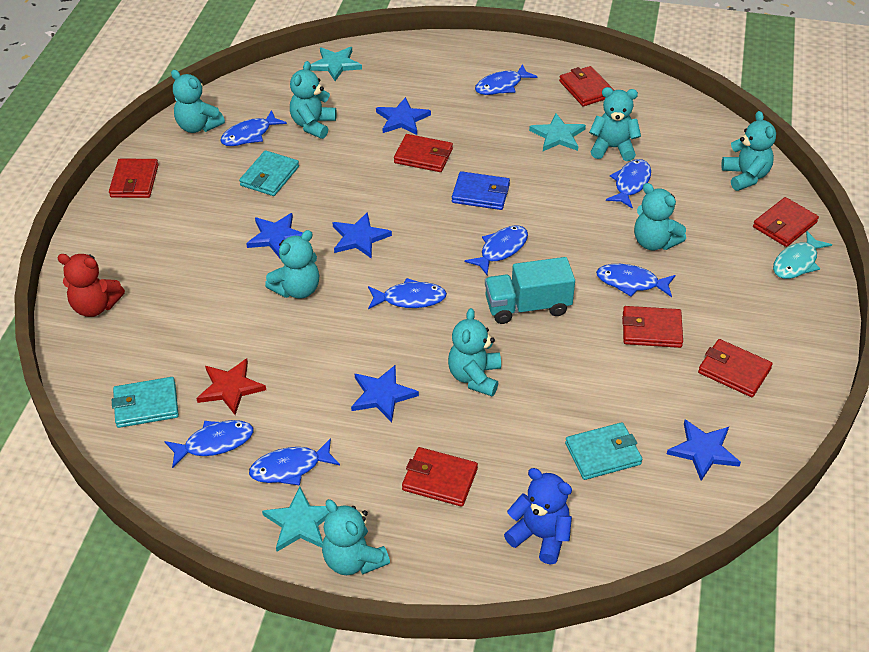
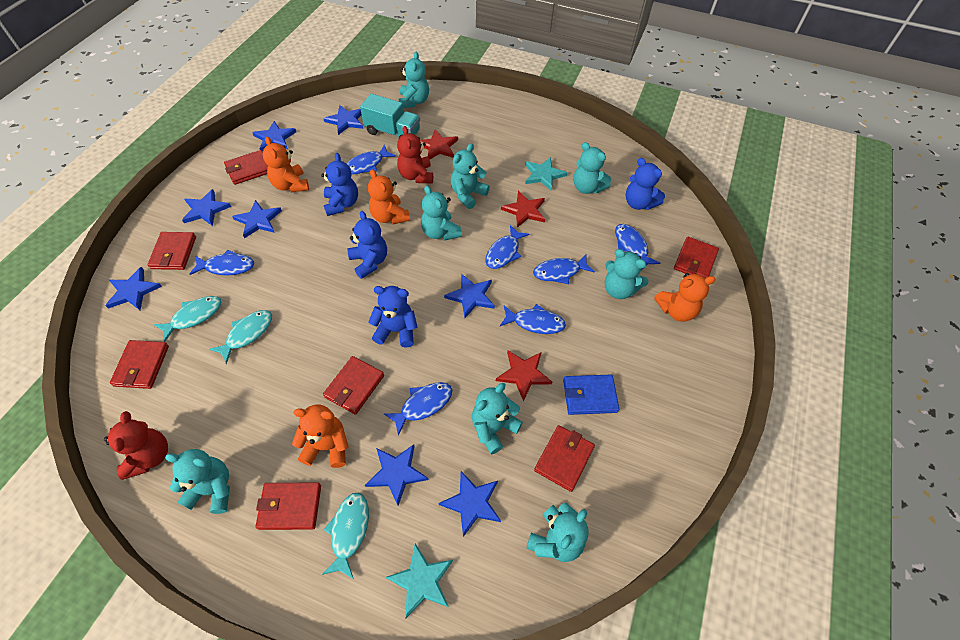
blue fish: [164,420,253,468] [220,110,287,146] [249,438,340,486] [368,278,447,309] [465,226,528,275] [475,64,538,95] [596,264,675,297] [606,159,651,209] = 8 -> [189,250,254,275] [346,144,396,175] [384,382,452,436] [485,225,529,269] [500,304,566,334] [533,255,595,284] [615,224,660,269] = 7
blue star: [246,213,303,258] [332,212,392,259] [351,365,419,422] [376,97,431,135] [667,420,741,481] = 5 -> [105,267,162,310] [182,189,231,226] [232,200,282,239] [252,121,296,151] [323,105,363,135] [365,444,428,506] [439,471,501,537] [444,274,495,318] = 8
blue teddy bear: [504,468,572,565] = 1 -> [321,153,358,216] [347,211,387,279] [368,286,417,348] [626,158,665,210] = 4
orange teddy bear: none = 0 -> [263,137,309,193] [292,404,349,468] [368,169,410,224] [654,273,716,322] = 4
red star: [196,359,266,415] = 1 -> [420,129,458,160] [496,351,552,401] [501,191,545,228] = 3
red teddy bear: [57,254,125,317] = 1 -> [104,411,168,480] [397,126,433,184] = 2
turquoise fish: [773,231,832,279] = 1 -> [153,296,222,342] [209,310,272,364] [322,493,369,579] = 3
turquoise star: [262,486,338,552] [310,47,362,81] [529,114,586,151] = 3 -> [386,544,453,618] [525,157,567,191] = 2
turquoise wallet: [112,377,179,428] [239,150,299,196] [565,422,642,480] = 3 -> none = 0

